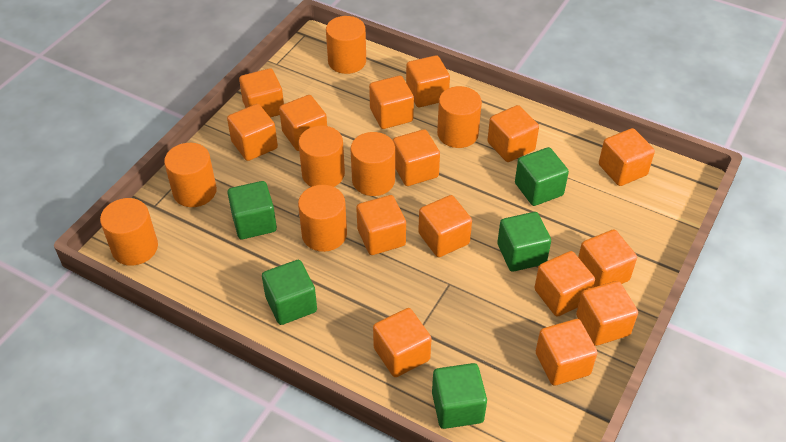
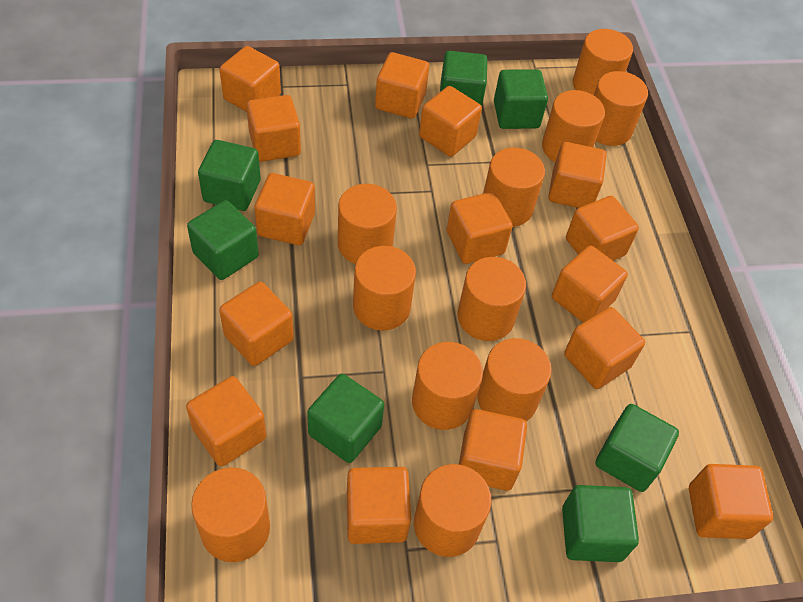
green cube: [228,181,277,239] [262,260,317,325] [432,363,487,429] [497,212,551,272] [515,147,569,206] = 5 -> [187,200,259,280] [198,140,261,211] [307,374,384,463] [440,51,487,106] [494,69,548,129] [562,485,639,562] [595,404,679,492] = 7
orange cylinder: [100,198,158,266] [164,143,217,207] [298,126,345,187] [298,185,347,252] [326,16,366,74] [351,132,395,196] [437,86,482,148] = 7 -> [191,468,270,562] [338,184,397,264] [353,246,416,331] [412,342,483,430] [414,464,492,557] [458,257,526,341] [477,338,552,421] [483,148,545,227] [542,90,605,162] [573,29,633,95] [594,71,648,146] = 11

